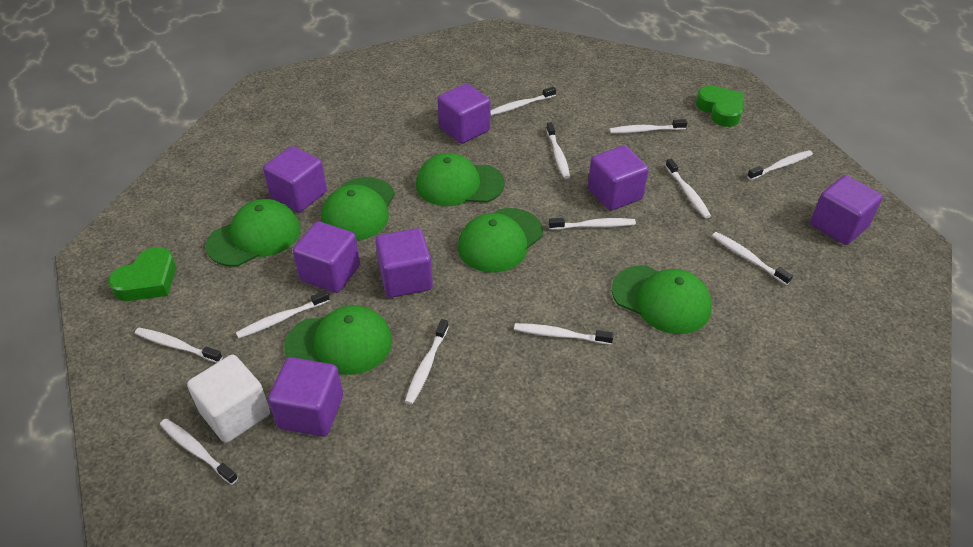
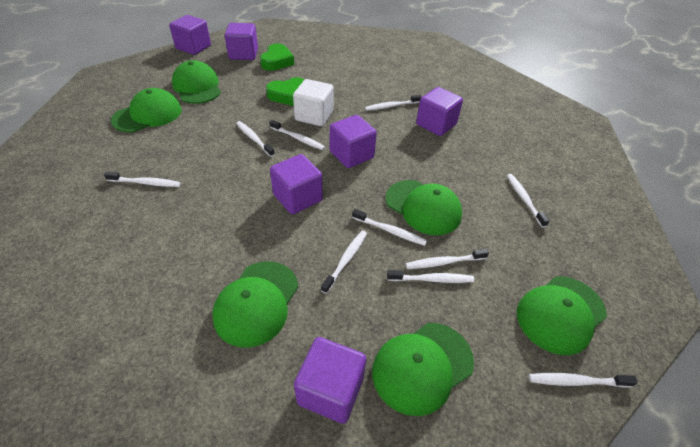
purple cube: [263,146,327,212] [268,357,343,437] [293,221,360,293] [375,228,433,298] [437,83,490,144] [588,145,649,211] [810,175,883,245] = 7 -> [169,15,211,55] [224,23,258,60] [270,154,323,214] [294,337,366,424] [330,115,377,168] [416,87,463,136] = 6
white toothbrush: [135,328,223,363] [160,419,238,485] [236,290,330,338] [405,319,449,405] [490,87,556,116] [514,323,614,345] [546,122,570,179] [549,218,636,230] [610,119,687,133] [666,159,711,218] [712,232,793,285] [747,150,813,180] = 12 -> [104,171,180,187] [236,121,275,157] [269,120,325,150] [321,231,367,294] [352,209,427,246] [365,95,422,111] [387,270,474,283] [406,249,489,269] [507,174,550,228] [529,373,638,388] = 10

